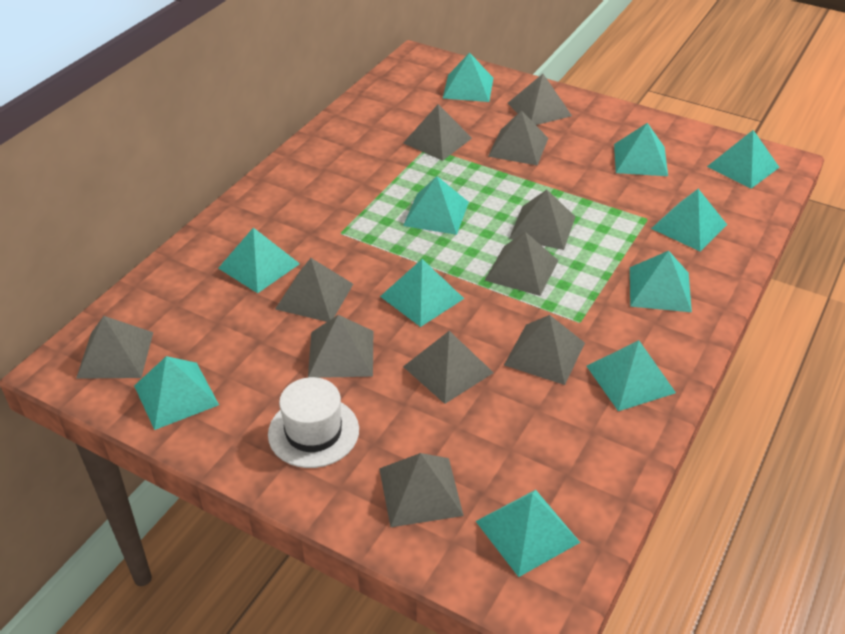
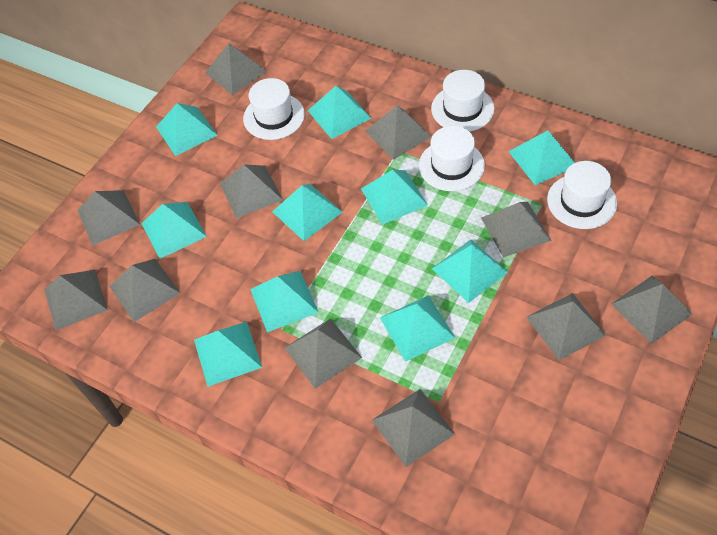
turquoise pyramid: [134,356,219,430] [218,228,300,293] [380,259,464,327] [403,176,469,235] [443,53,493,102] [476,490,581,577] [587,340,676,411] [614,123,668,176] [630,251,692,312] [651,189,727,252] [707,130,780,189] = 11 -> [141,202,207,259] [156,103,218,156] [194,322,262,387] [250,271,319,332] [272,184,342,241] [307,86,371,139] [361,170,428,225] [380,295,455,362] [432,239,508,303] [508,130,575,185] = 10
white hat: [268,377,359,468] = 1 -> [243,78,305,140] [419,126,485,191] [431,70,494,132] [547,161,617,229] = 4

